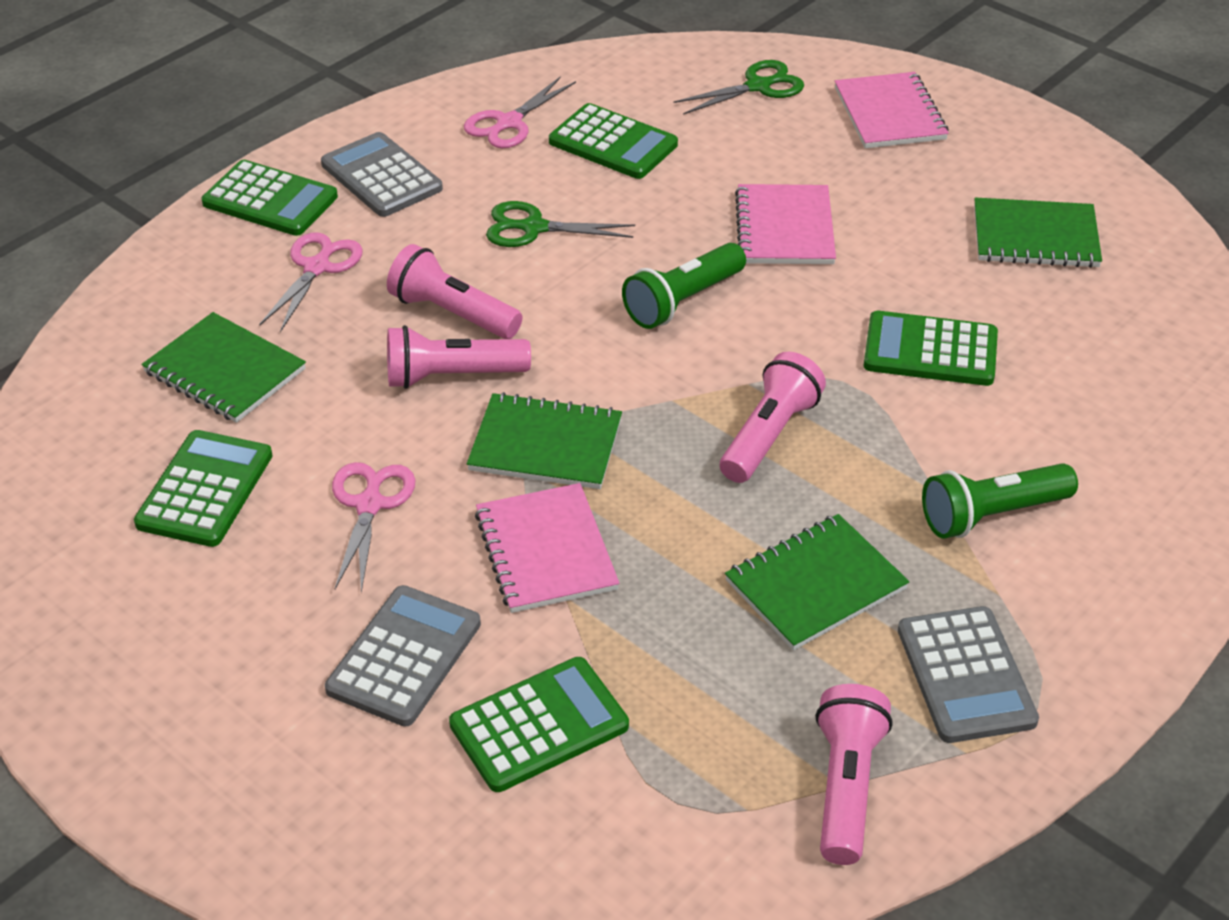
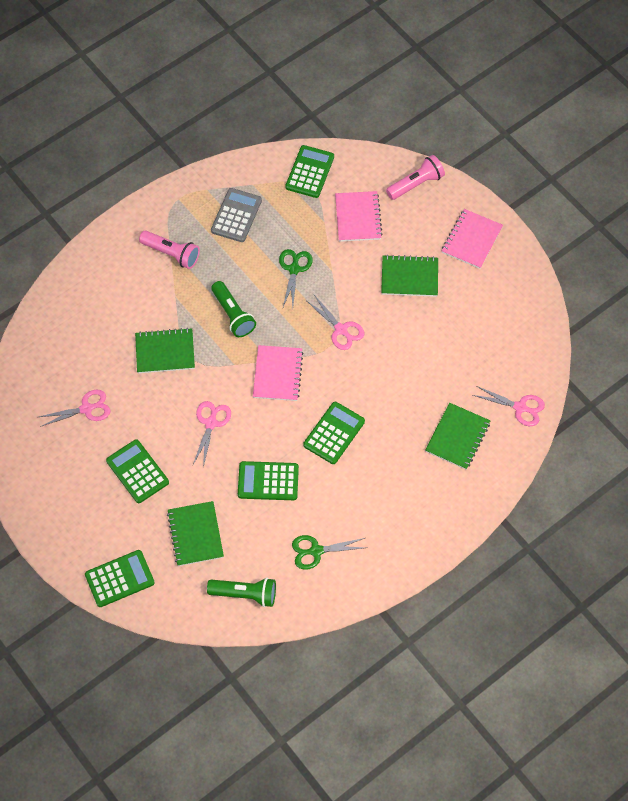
grey calculator: [321,132,443,217] [325,585,481,727] [898,606,1039,743] = 3 -> [211,188,262,242] = 1
pink flashlight: [387,244,522,339] [387,325,531,389] [720,352,826,483] [816,684,893,865] = 4 -> [139,231,200,269] [386,155,445,200] = 2
pink scissors: [259,232,363,332] [332,462,415,593] [464,76,576,148] = 3 -> [39,390,111,427] [193,401,231,467] [307,295,364,350] [473,386,545,426] = 4

